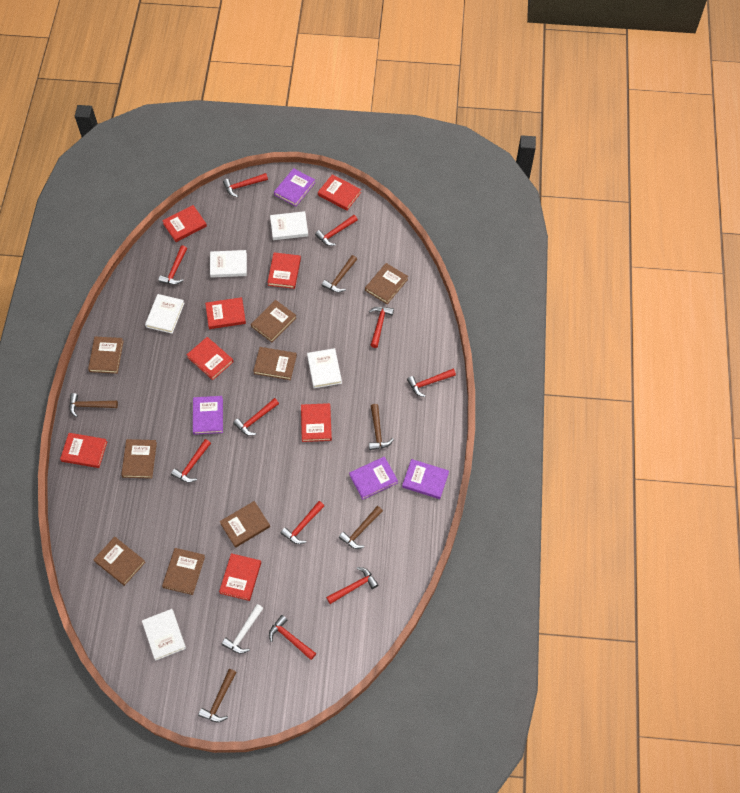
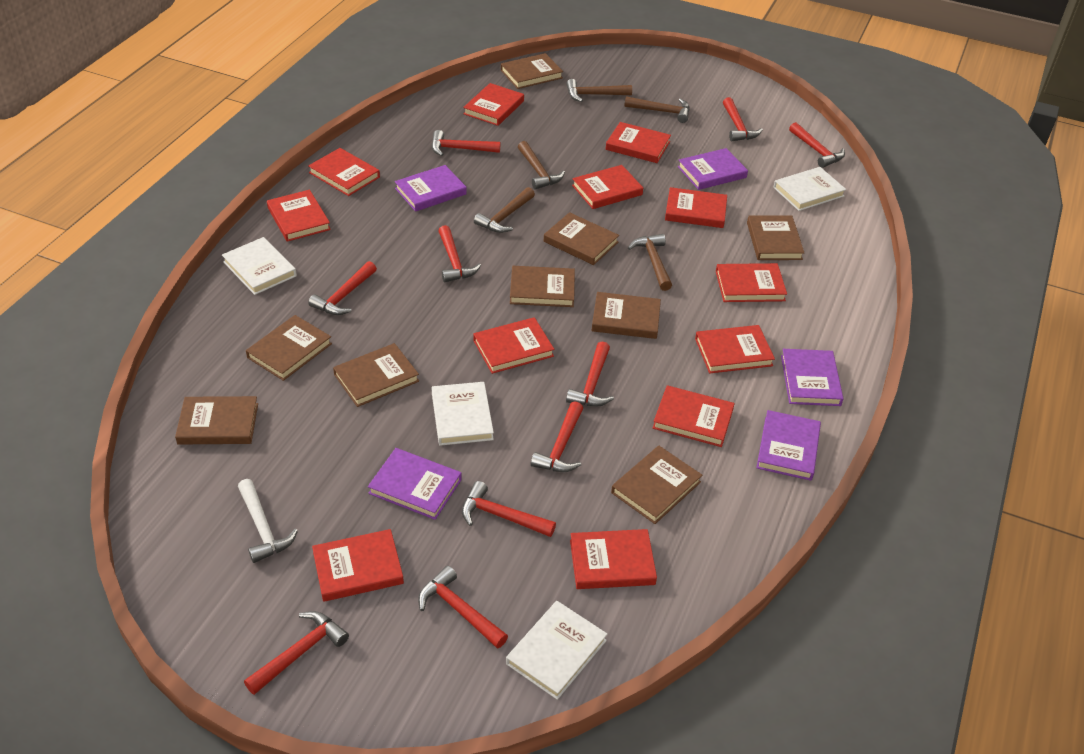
brown book: [88,336,124,374] [93,537,146,586] [121,439,157,479] [162,548,205,595] [220,501,270,548] [251,300,296,342] [253,347,297,380] [365,263,408,304] = 8 -> [175,396,258,445] [246,315,332,381] [333,343,419,407] [501,53,563,89] [510,266,575,307] [544,212,619,265] [592,292,661,339] [611,446,702,524] [747,215,804,260] = 9
purple book: [193,396,223,435] [274,168,315,207] [349,456,398,500] [402,459,449,499] = 4 -> [368,448,462,520] [395,165,467,212] [678,148,748,190] [756,410,821,481] [781,349,844,406] = 5
red book: [60,433,108,468] [162,205,207,242] [187,337,233,380] [205,297,246,329] [219,553,261,601] [267,252,301,289] [301,403,332,442] [318,174,361,211] = 8 -> [267,190,331,242] [308,148,380,196] [312,529,404,602] [463,83,524,126] [473,317,554,374] [570,529,657,589] [572,165,643,209] [606,122,671,163] [653,385,735,447] [665,187,727,228] [695,325,775,373] [716,263,787,302] = 12
white book: [142,609,186,661] [145,294,184,334] [210,250,247,278] [270,211,308,240] [307,348,342,388] = 5 -> [222,237,297,295] [432,382,494,446] [506,601,607,700] [773,167,846,211] = 4

